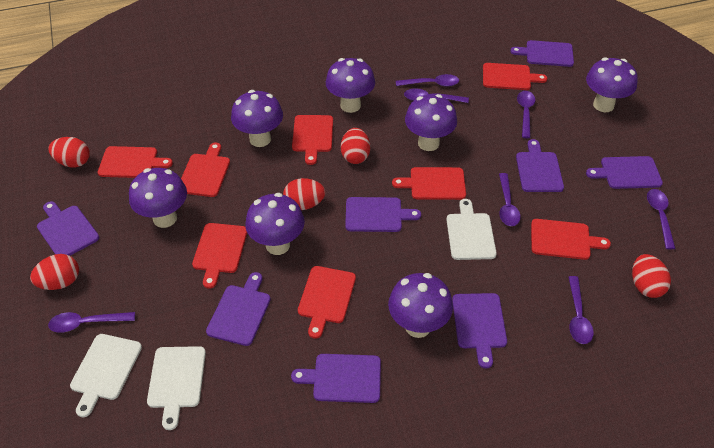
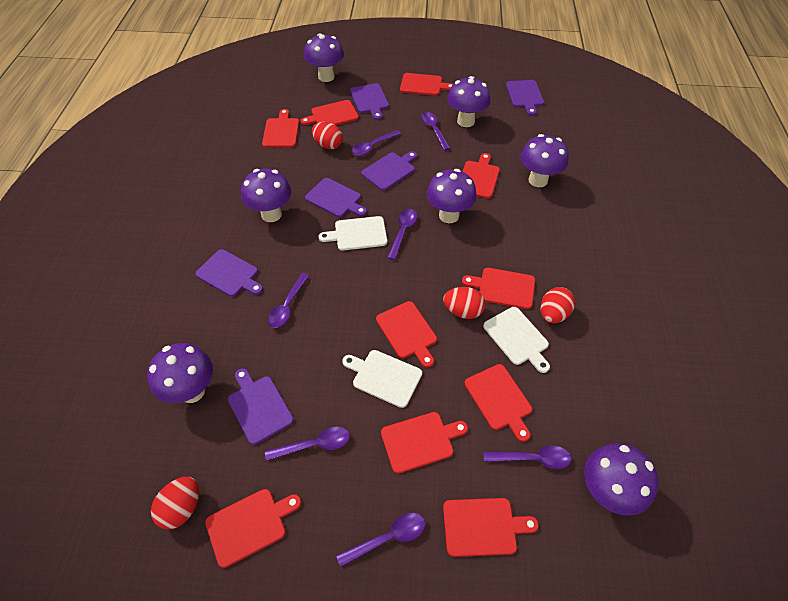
purple cutting board: [37,201,99,256] [206,272,271,346] [291,354,381,403] [345,197,421,232] [452,293,507,369] [510,40,574,67] [516,139,564,192] [586,156,663,189] = 8 -> [195,249,263,297] [228,368,294,445] [305,178,367,217] [350,83,389,120] [361,151,417,191] [506,80,544,116] = 6
red cutting board: [98,146,173,178] [181,143,230,197] [192,223,247,289] [292,115,333,165] [298,266,356,339] [392,167,466,200] [483,63,547,90] [531,219,611,260] = 8 -> [205,489,301,568] [262,109,299,148] [300,100,359,125] [376,301,437,368] [381,412,468,474] [400,73,453,96] [443,498,539,557] [462,153,500,199] [462,268,535,309] [464,364,532,442] = 10
red egg: [30,254,79,290] [48,137,90,167] [283,178,325,210] [341,128,370,164] [632,254,671,298] = 5 -> [151,477,199,529] [312,122,343,149] [443,287,486,319] [540,287,575,323] = 4

